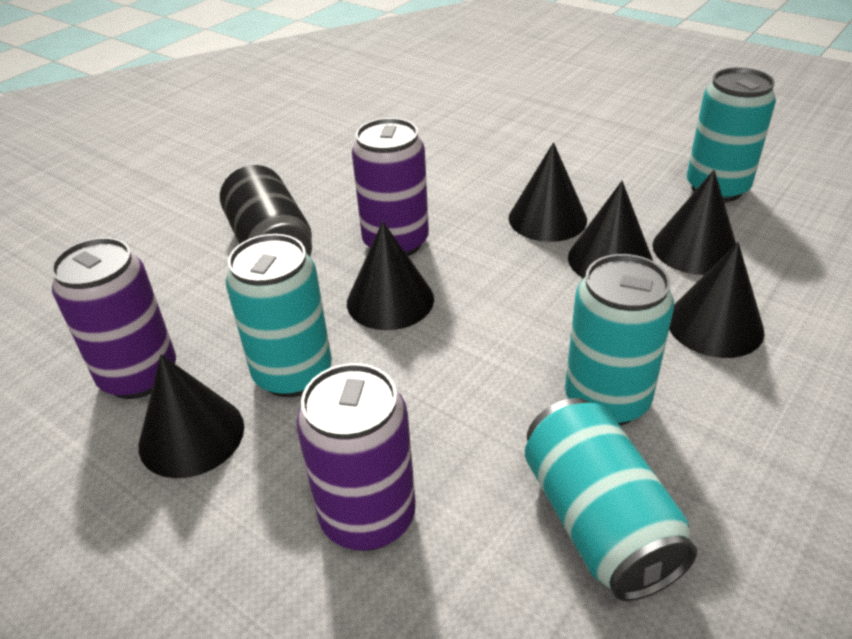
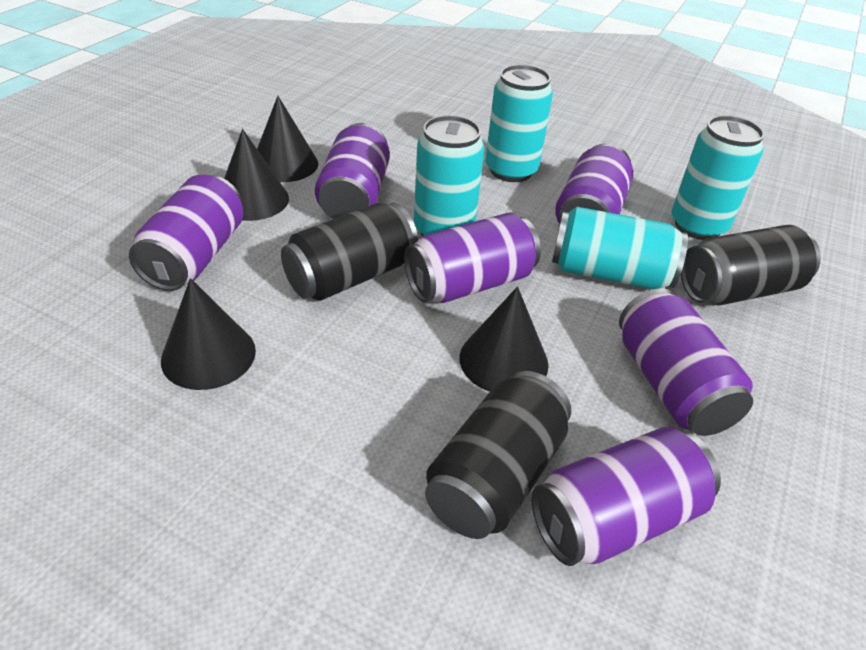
black can: [220,165,312,257] = 1 -> [281,203,418,301] [425,371,571,539] [681,225,821,306] = 3
black cone: [139,354,244,478] [347,221,434,330] [509,142,587,242] [568,181,653,279] [652,170,736,275] [669,242,764,358] = 6 -> [161,278,256,390] [224,129,289,221] [257,96,318,182] [459,286,549,392] = 4
purple can: [51,237,176,399] [296,363,416,551] [352,118,429,256] = 3 -> [129,175,244,291] [315,123,390,219] [404,212,541,303] [531,427,721,566] [555,143,633,224] [619,288,753,436] = 6

